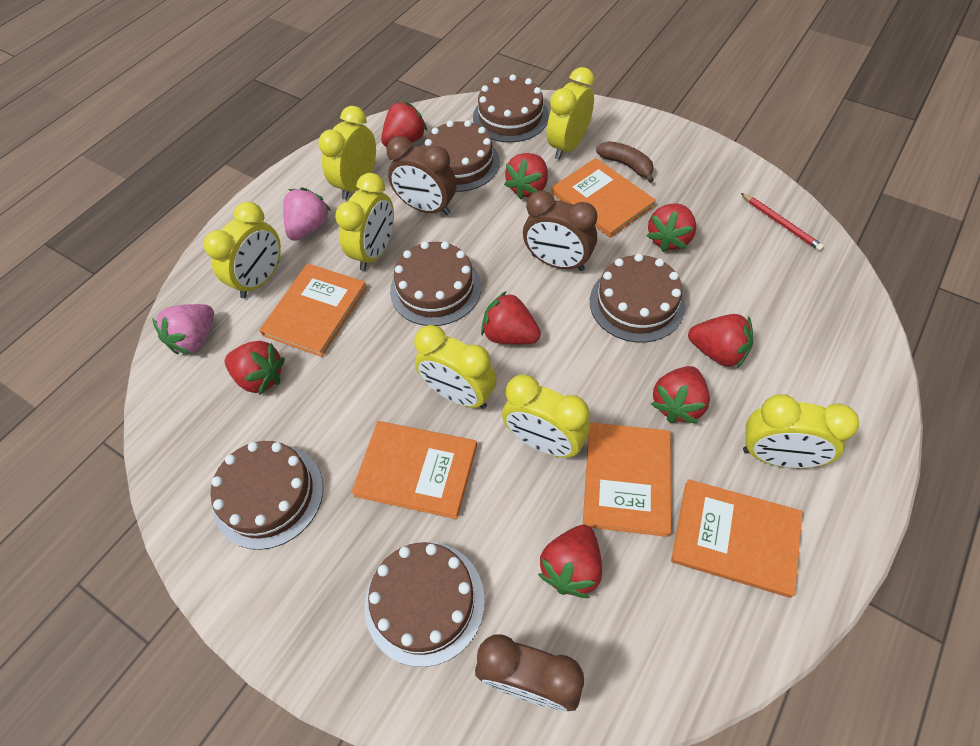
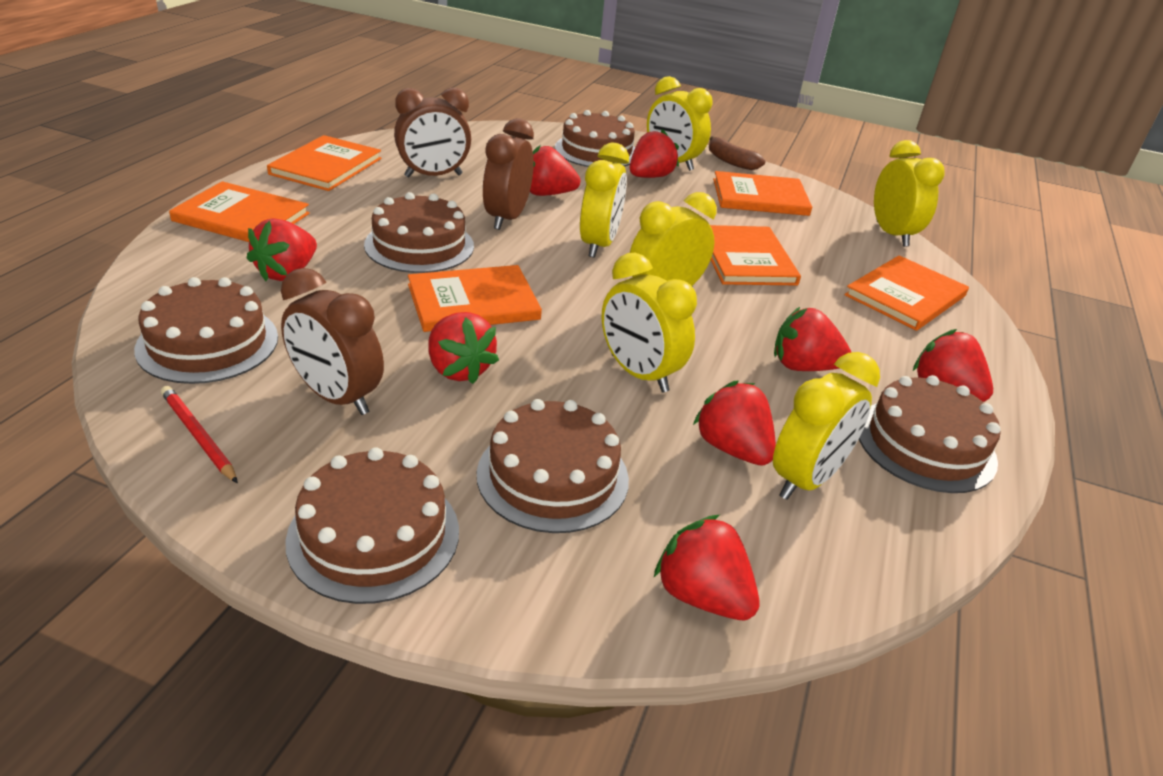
orange book: [259,263,367,357] [351,421,477,519] [551,158,656,238] [583,422,671,537] [671,479,803,598] = 5 -> [169,181,310,242] [267,135,381,191] [408,265,542,332] [710,225,801,285] [713,171,812,216] [844,255,969,331] = 6
pink strawberry: [152,304,214,355] [283,187,331,241] = 2 -> none = 0
yellow clock: [203,202,281,298] [318,106,376,200] [335,173,394,271] [414,325,497,409] [502,374,590,458] [546,67,595,160] [743,394,859,468] = 7 -> [580,142,629,258] [602,253,697,393] [630,192,716,287] [647,76,712,171] [773,352,880,500] [874,140,945,247] = 6

